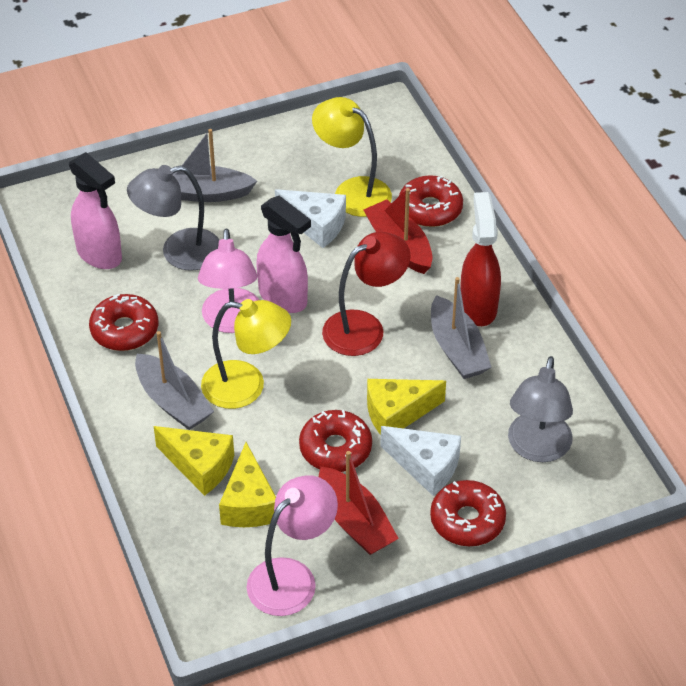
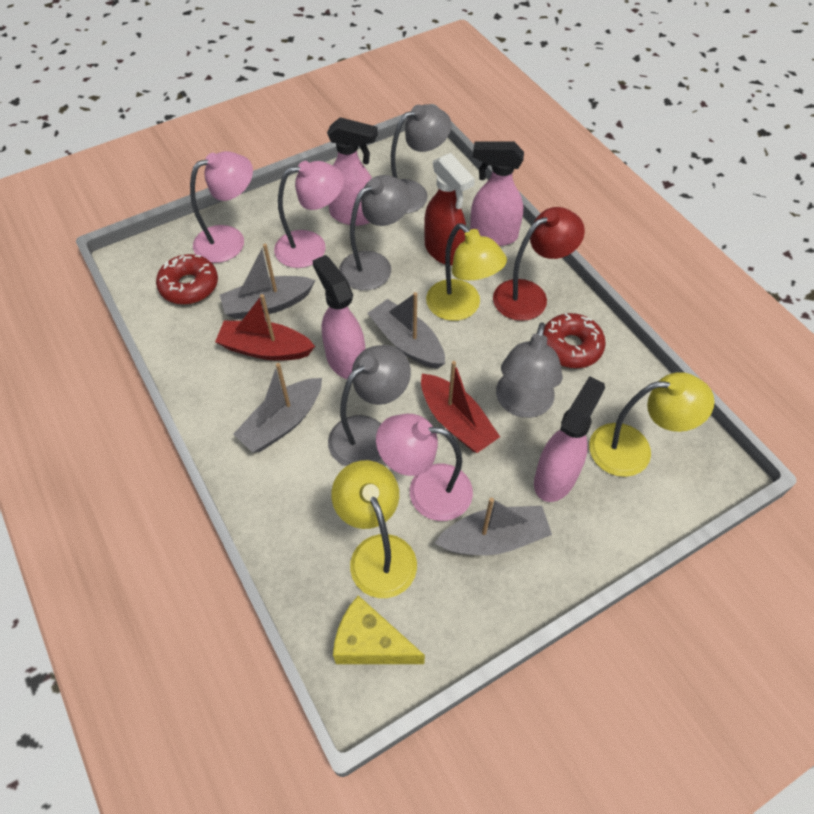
grey boat: [135,331,214,430] [173,129,257,202] [431,277,491,379] = 3 -> [220,244,315,320] [233,363,322,453] [368,292,445,369] [435,498,552,555] = 4
grey lamp: [127,165,219,271] [508,356,573,462] = 2 -> [328,345,411,466] [339,175,411,290] [391,104,452,214] [496,322,563,418] = 4
pink lamp: [198,228,259,333] [246,475,338,616] = 2 -> [190,151,253,263] [274,161,344,268] [376,414,473,521] = 3
pink spray bottle: [69,152,122,269] [257,196,311,313] = 2 -> [312,255,365,379] [327,117,378,226] [470,141,524,246] [534,376,605,502] = 4
red donut: [89,294,158,351] [299,410,372,472] [399,175,463,227] [430,480,506,546] = 4 -> [156,254,218,305] [543,313,606,368] = 2
white cheese: [275,189,346,248] [381,426,461,496] = 2 -> none = 0
yellow cheese: [154,426,234,496] [219,442,276,527] [367,379,446,435] = 3 -> [333,595,425,664] = 1
yellow lamp: [201,299,291,409] [312,97,392,217] = 2 -> [331,460,417,598] [426,223,507,321] [589,372,715,477] = 3

